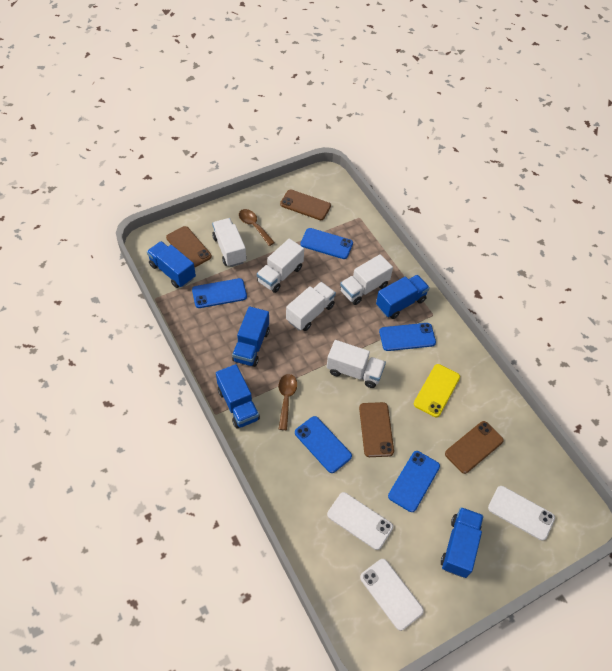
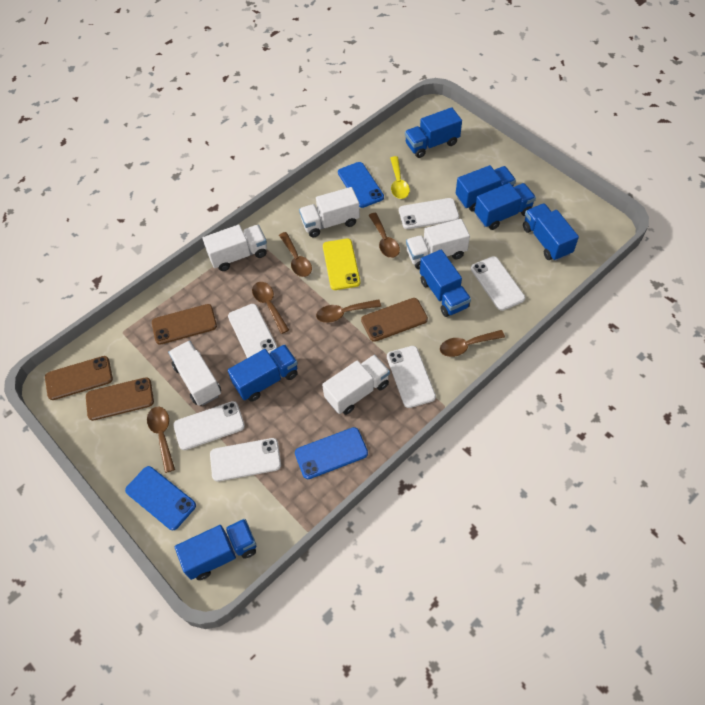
blue phone: [192,278,247,308] [295,416,352,473] [300,228,353,259] [379,323,436,351] [388,451,440,512] = 5 -> [125,466,196,530] [295,427,368,479] [338,162,384,208] = 3
blue truck: [147,241,196,288] [216,364,260,429] [232,306,269,367] [376,275,430,319] [441,507,484,578] = 5 -> [175,519,256,580] [228,344,298,402] [405,107,462,158] [420,249,471,317] [456,165,516,211] [474,183,536,230] [523,203,579,261] = 7
brown spoon: [239,209,275,246] [279,374,297,430] = 2 -> [147,406,175,473] [252,282,289,334] [279,232,312,277] [316,299,381,323] [369,213,400,258] [440,330,505,357] = 6
white phone: [327,492,393,550] [360,559,424,631] [488,486,555,541] = 3 -> [173,401,245,450] [210,438,281,481] [228,304,277,358] [387,346,436,408] [399,198,459,229] [471,256,525,311] = 6
yellow spoon: none = 0 -> [390,156,410,199] = 1

